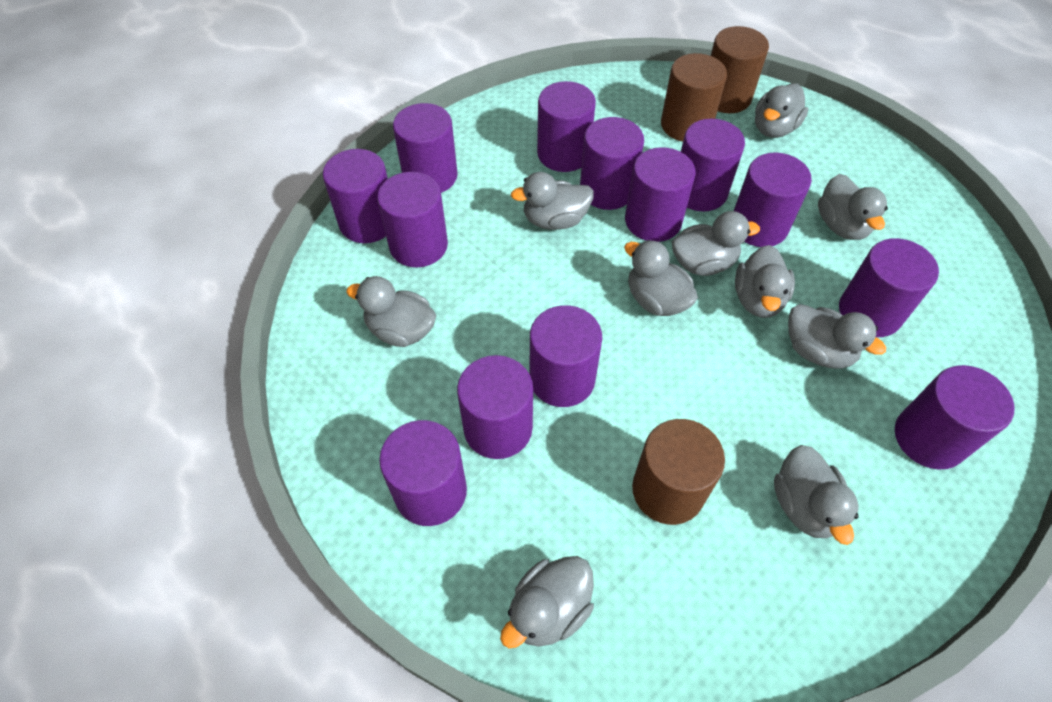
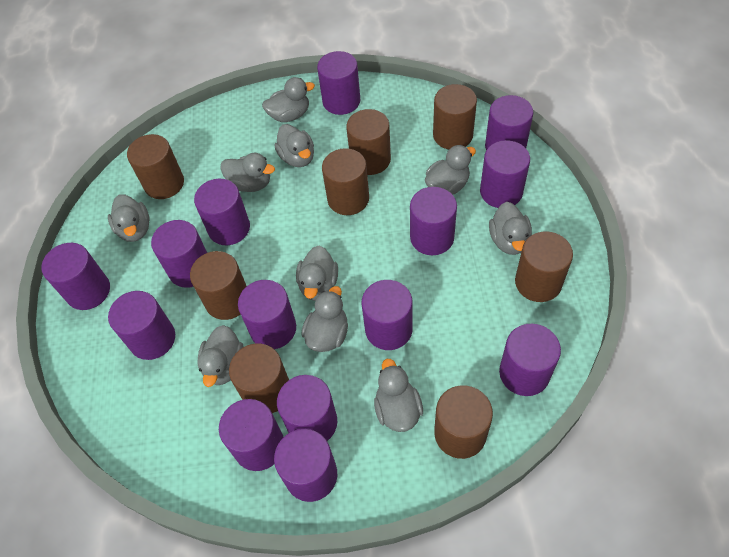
brown cylinder: [632,419,725,525] [661,53,727,142] [711,26,769,113] = 3 -> [127,134,184,199] [190,251,247,320] [229,343,289,413] [322,148,369,215] [346,109,391,175] [433,84,477,149] [434,385,493,459] [515,232,573,302] = 8
purple cylinder: [323,149,388,243] [377,172,448,267] [379,420,467,526] [393,103,458,193] [457,355,533,459] [529,305,602,407] [537,81,596,172] [580,117,644,210] [625,147,696,242] [681,119,745,212] [734,152,812,247] [839,238,939,337] [895,365,1015,469] = 13 -> [42,243,110,310] [108,291,175,360] [151,220,207,288] [194,179,250,245] [219,399,283,471] [238,280,296,349] [274,429,337,502] [277,375,337,441] [317,51,360,115] [361,280,413,350] [410,187,457,255] [480,140,530,208] [485,95,533,150] [499,324,561,396] = 14

